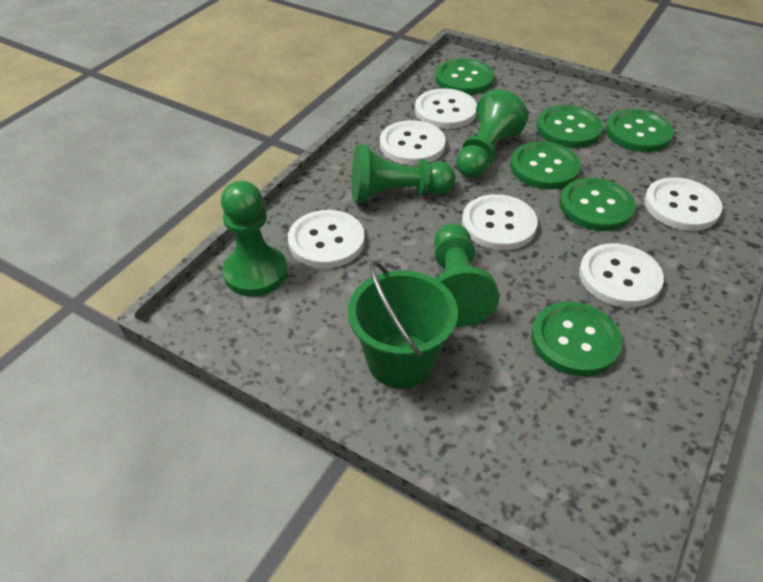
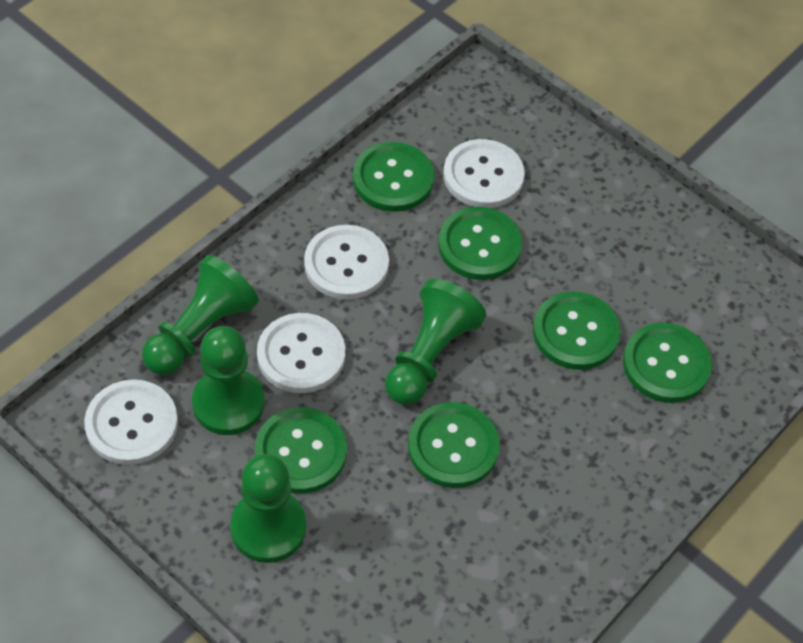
green bucket: [348,261,458,388] = 1 -> none = 0
white button: [288,210,365,268] [380,120,446,165] [415,88,477,129] [462,194,538,250] [579,243,664,308] [644,177,723,231] = 6 -> [84,379,178,465] [257,313,345,393] [304,225,389,300] [443,139,525,208] = 4

